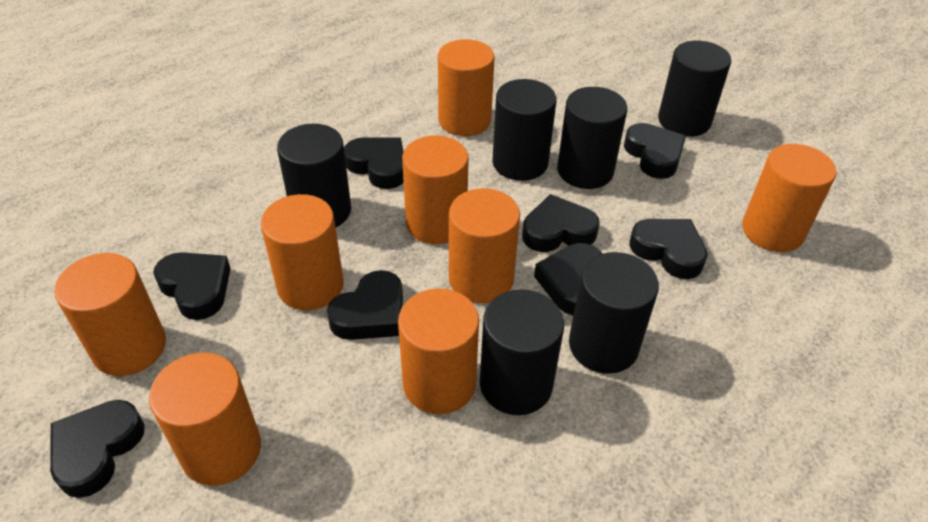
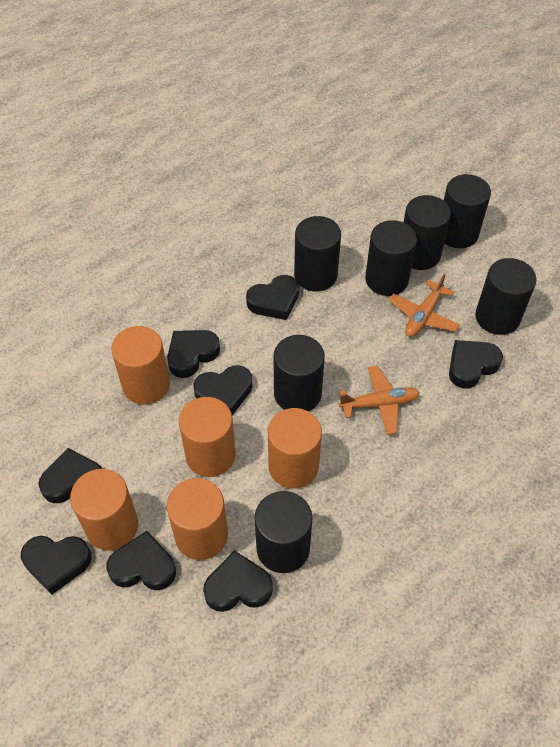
black cylinder: [277,124,351,227] [480,290,564,415] [492,79,556,181] [557,87,627,189] [569,252,659,374] [658,40,731,137] = 6 -> [255,491,312,573] [274,335,325,411] [294,216,341,292] [365,220,417,296] [404,195,451,270] [444,174,491,248] [475,258,537,335] = 7
orange cylinder: [54,253,166,376] [149,353,261,486] [261,194,344,310] [398,288,479,414] [402,135,469,244] [438,39,495,136] [449,188,520,303] [742,144,837,252] = 8 -> [70,469,138,551] [111,326,170,405] [167,478,228,560] [179,397,236,477] [268,408,322,489] = 5
orange plane: none = 0 -> [339,366,420,435] [389,274,460,337] = 2

